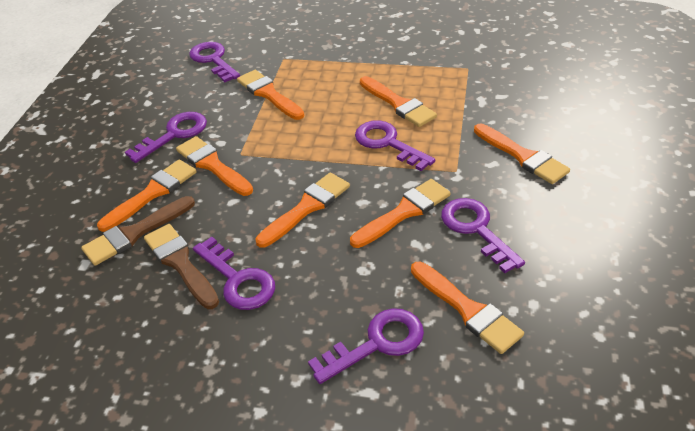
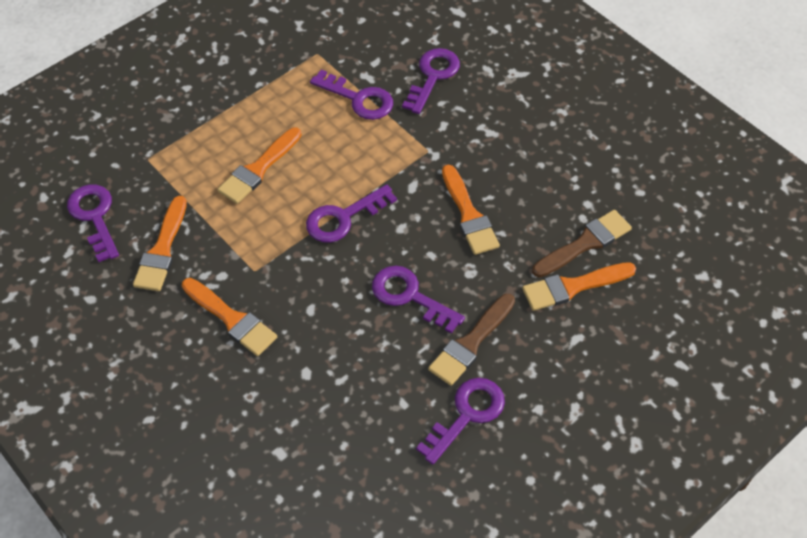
orange brush: [97,160,197,232] [176,136,253,196] [237,70,304,120] [256,173,350,248] [350,179,450,248] [360,76,437,127] [411,262,524,354] [474,124,570,184] = 8 -> [133,196,187,291] [182,278,277,356] [217,127,302,204] [442,165,500,255] [522,262,636,311] = 5

